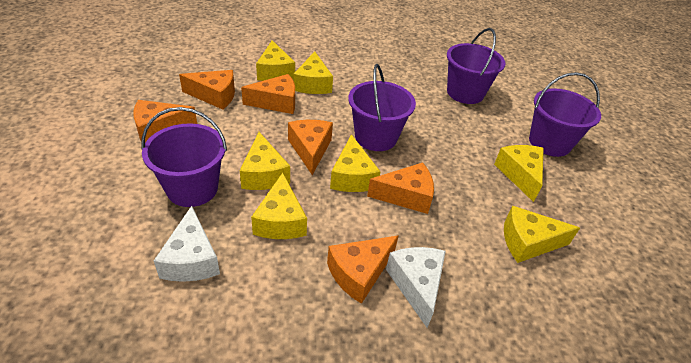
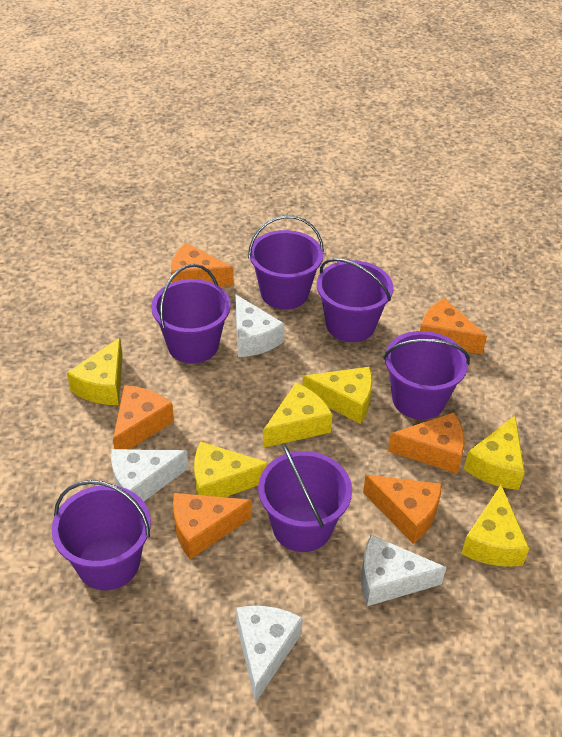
purple bucket: [141,107,227,207] [348,64,416,151] [447,28,505,104] [529,72,601,157] = 4 -> [51,480,151,590] [151,264,231,363] [248,215,324,309] [258,444,352,552] [317,258,393,342] [383,331,470,420] = 6
white cheese: [154,206,220,282] [386,247,446,328] = 2 -> [111,449,188,501] [235,294,284,357] [236,606,303,703] [361,535,446,606] = 4
yellow cheese: [240,132,290,190] [251,173,307,239] [256,40,295,81] [293,51,333,94] [330,134,381,192] [494,145,543,202] [504,206,580,263] = 7 -> [67,338,123,405] [194,442,269,497] [263,383,333,448] [302,367,372,424] [461,485,529,567] [464,416,525,490] = 6

